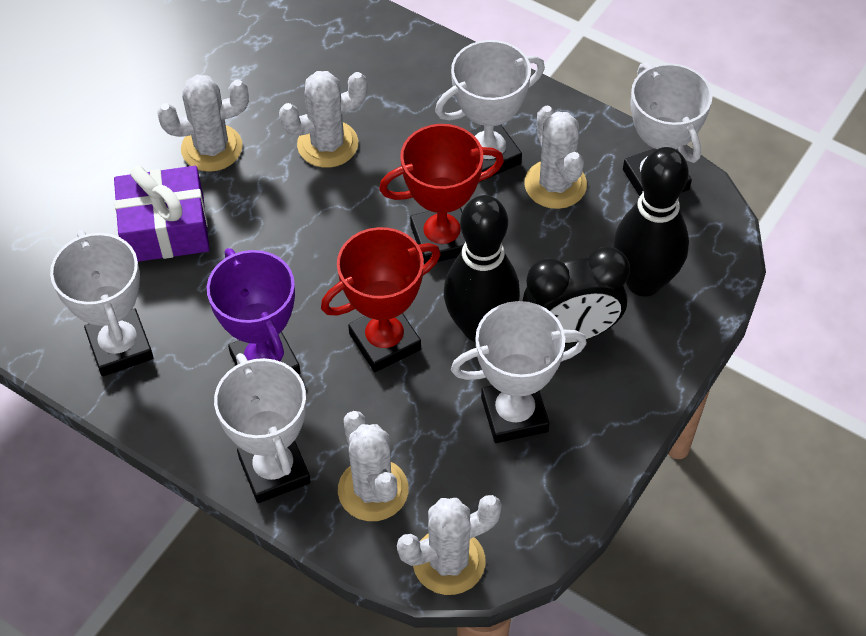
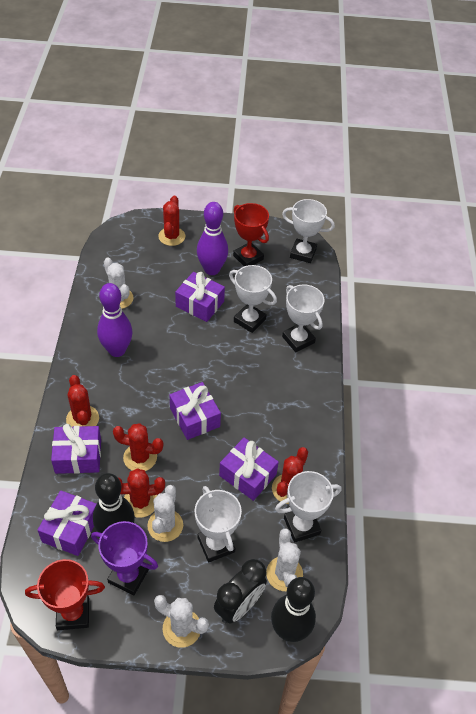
purple bowling pin: none = 0 -> [97,283,133,357] [197,202,228,275] = 2
purple gift: [114,165,210,262] = 1 -> [38,490,96,556] [51,424,101,474] [169,382,221,440] [175,272,225,322] [219,438,279,501] = 5
red cactus: none = 0 -> [66,375,99,427] [113,423,163,471] [118,468,165,518] [158,195,185,246] [272,447,308,504] = 5
white cactus: [157,75,249,172] [279,71,368,168] [338,411,409,521] [397,495,502,595] [524,106,587,209] = 5 -> [104,257,133,309] [147,485,183,542] [154,595,209,648] [266,528,303,591] = 4

